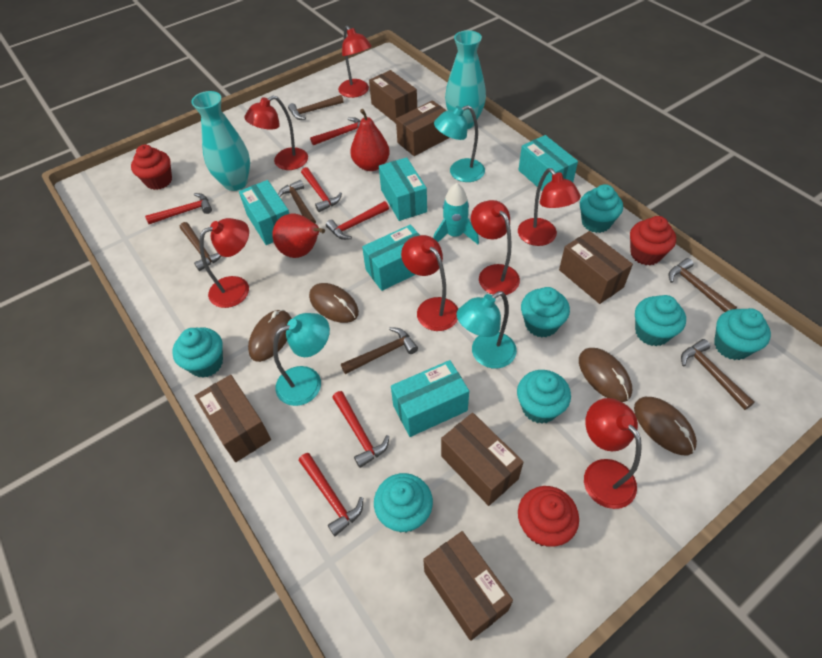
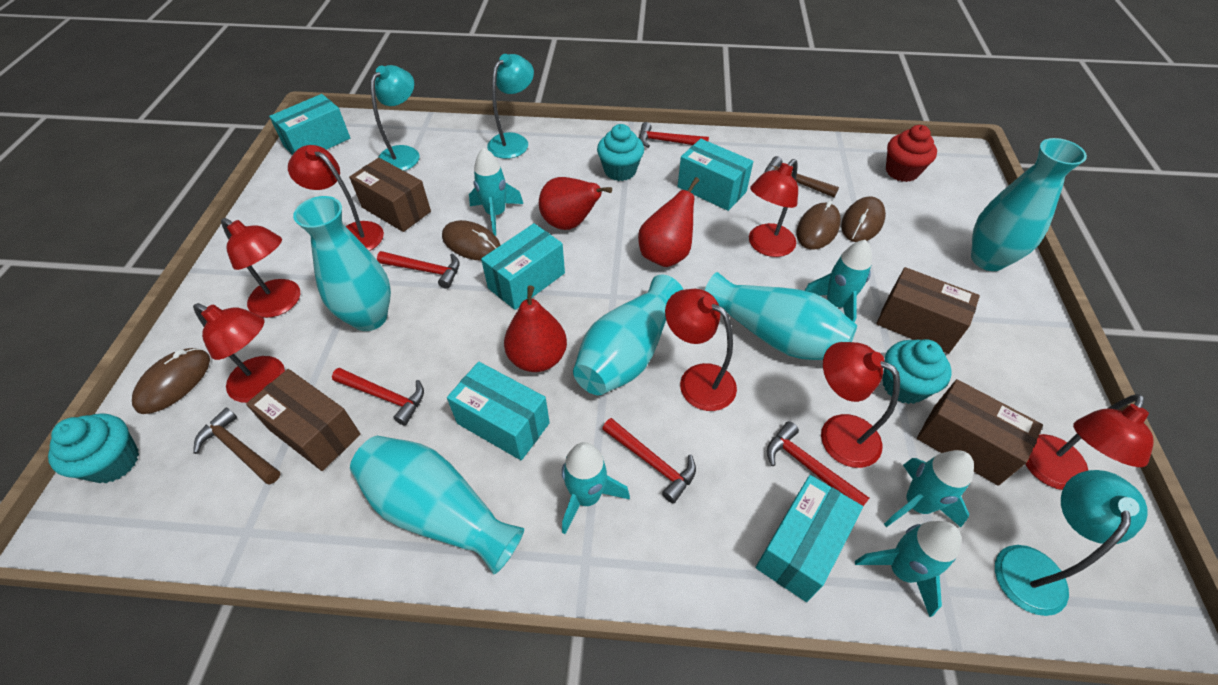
brown box: [195,375,271,462] [369,70,417,123] [396,100,450,156] [423,531,513,641] [441,413,523,506] [559,231,633,304] = 6 -> [246,369,361,471] [349,158,431,232] [876,267,980,354] [917,379,1043,486] = 4
brown hammer: [180,222,221,271] [278,180,316,224] [288,95,344,120] [341,327,418,374] [668,258,737,312] [681,339,755,410] = 6 -> [193,407,281,485] [764,156,839,197] = 2
red cupcake: [131,145,172,190] [518,486,579,547] [630,216,676,265] = 3 -> [886,125,937,182] = 1
red hammer: [145,193,212,224] [299,453,363,536] [301,167,342,212] [310,117,361,145] [326,201,389,240] [332,391,389,468] = 6 -> [332,368,424,426] [377,251,460,289] [602,418,696,504] [639,122,709,148] [767,421,869,506] = 5
red pear: [272,214,325,258] [350,109,390,171] = 2 -> [504,286,567,372] [539,177,612,230] [638,177,700,267] = 3
turquoise cupcake: [172,327,223,378] [374,473,433,532] [517,370,571,424] [521,287,570,337] [580,184,623,233] [635,295,686,346] [714,308,771,360] = 7 -> [48,413,139,483] [597,124,644,181] [882,339,952,404] = 3
turquoise rocket: [433,183,479,244] = 1 -> [469,147,523,236] [562,442,630,534] [804,240,872,323] [855,521,961,617] [884,450,974,527] = 5
turquoise vase: [191,91,250,191] [445,30,486,129] = 2 -> [293,196,391,331] [350,436,524,575] [573,275,684,395] [705,272,857,360] [971,138,1087,271] = 5

